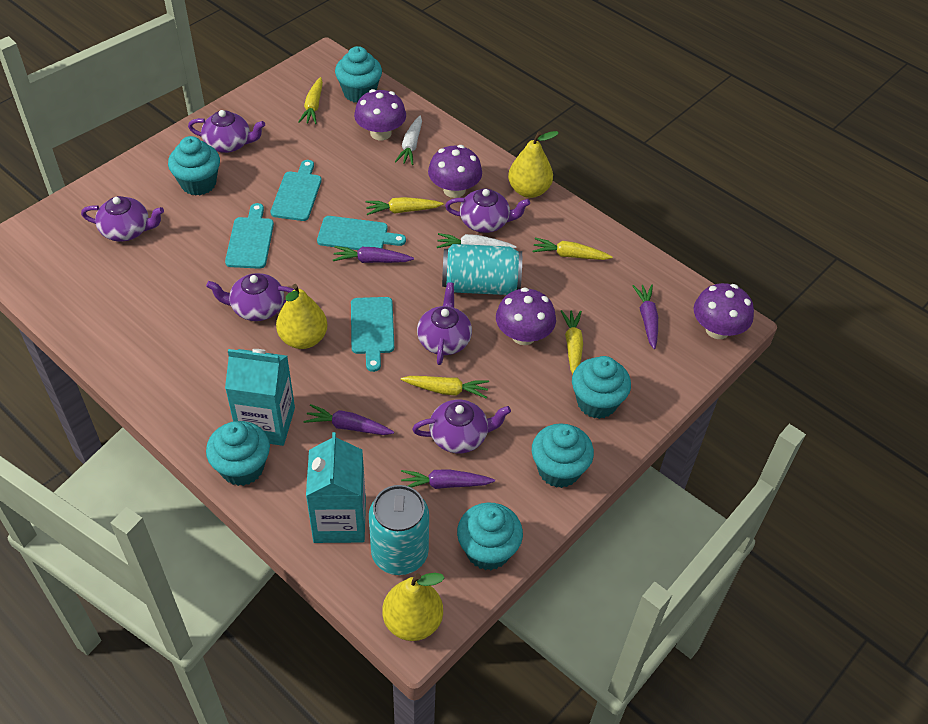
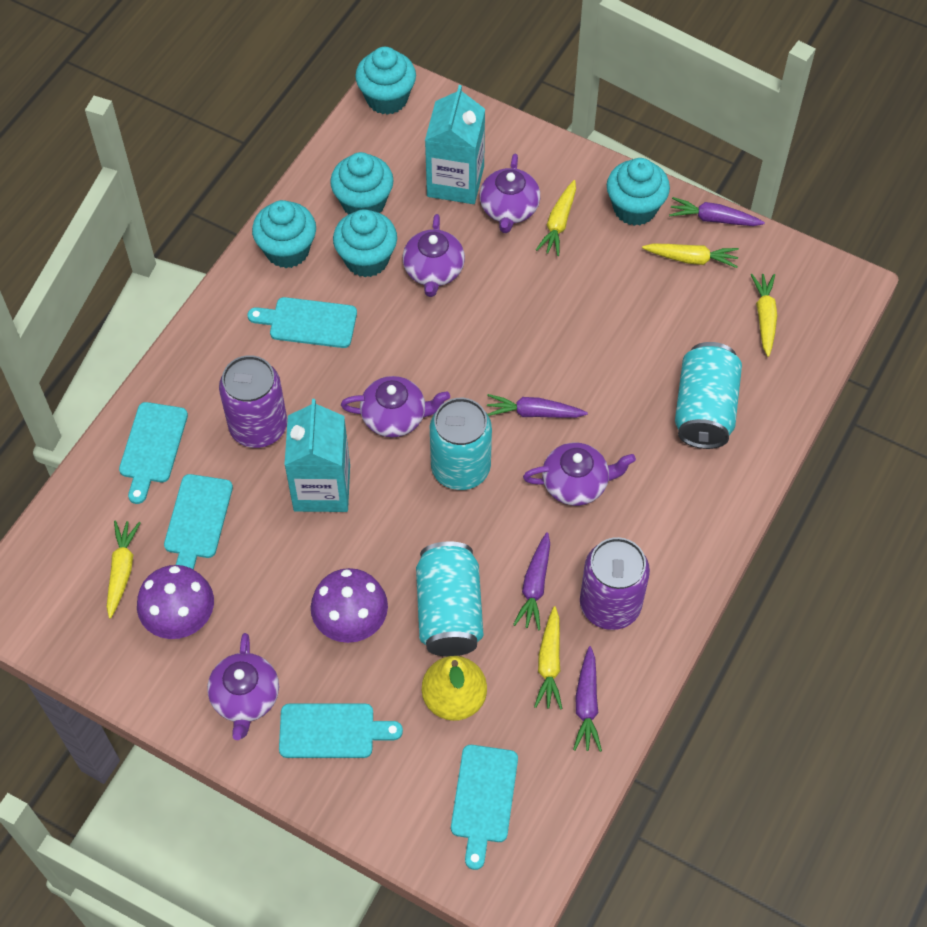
purple can: none = 0 -> [219,355,287,448] [580,537,650,630] = 2
purple mushroom: [354,89,406,140] [428,145,482,198] [496,287,556,345] [694,283,754,339] = 4 -> [137,565,214,639] [311,568,388,643] = 2
purple teapot: [81,196,164,242] [188,110,265,153] [206,273,294,321] [412,399,511,453] [417,282,472,365] [445,189,530,233] = 6 -> [207,633,279,740] [341,376,450,437] [403,214,465,297] [480,154,540,233] [523,443,636,506] = 5
turquoise can: [369,485,429,575] [442,244,522,295] = 2 -> [416,541,483,656] [430,398,492,490] [675,342,742,449] = 3
turquoise cupcake: [168,136,220,196] [206,421,270,486] [335,46,382,103] [457,502,523,570] [532,423,594,488] [572,356,631,419] = 6 -> [252,200,316,268] [330,152,394,214] [333,209,397,277] [355,47,416,115] [607,158,670,226] = 5
turquoise cutting board: [225,203,274,269] [271,160,322,221] [317,216,406,250] [351,297,394,372] = 4 -> [119,402,188,504] [164,474,233,570] [248,297,357,348] [279,704,403,758] [451,745,518,870] = 5
white carrot: [395,116,422,165] [437,233,517,249] = 2 -> none = 0
yellow pear: [276,284,327,349] [382,573,445,641] [508,131,559,198] = 3 -> [422,656,487,721] = 1

